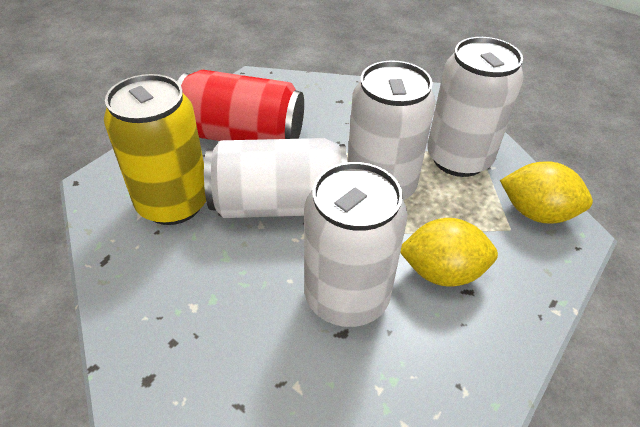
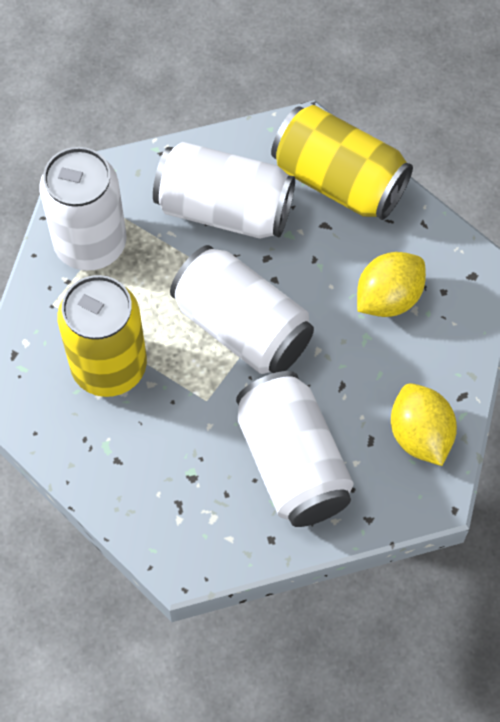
red can: [177,70,304,141] = 1 -> none = 0
yellow can: [104,74,206,225] = 1 -> [57,275,147,397] [271,105,413,220] = 2

